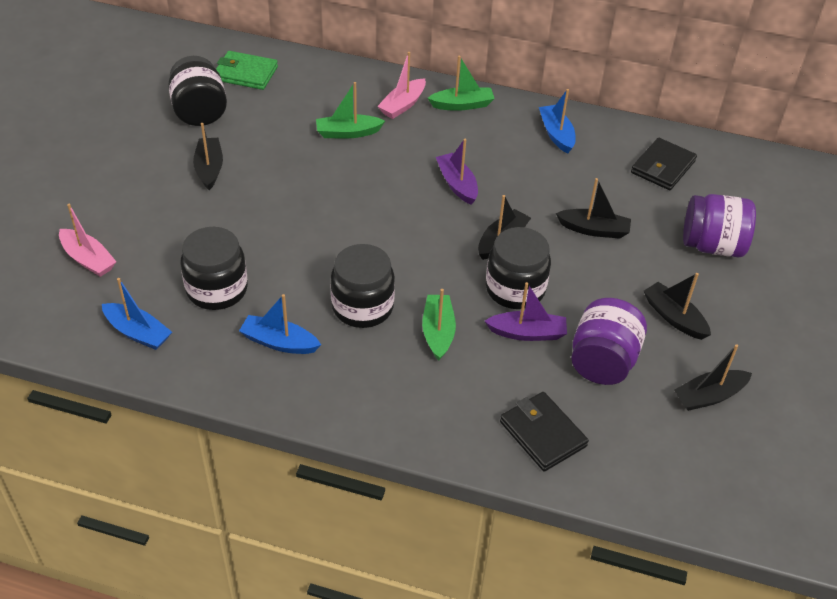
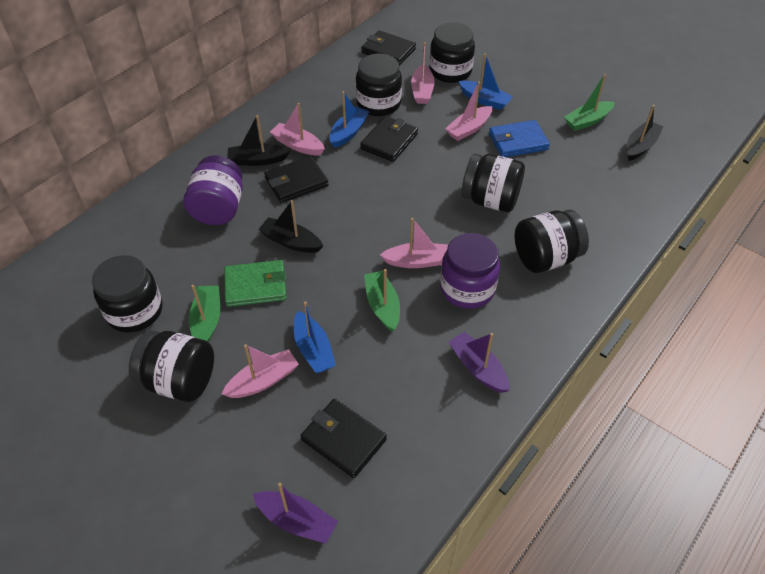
black boat: [193,123,223,190] [478,195,531,260] [556,178,631,239] [644,273,711,340] [674,344,752,411] = 5 -> [227,115,291,166] [258,200,323,253] [627,105,664,161] = 3
black jar: [168,56,227,126] [181,227,248,310] [330,244,395,328] [486,227,551,309] = 4 -> [92,255,162,333] [129,330,214,402] [356,54,402,116] [430,22,475,83] [461,153,525,212] [515,210,589,273] = 6
black wallet: [500,392,589,471] [631,138,697,190] = 2 -> [264,156,329,203] [301,399,387,478] [360,116,418,162] [361,30,416,66] = 4
blue wallet: none = 0 -> [489,120,550,157] = 1
pink boat: [59,204,116,277] [377,52,426,119] = 2 -> [222,344,299,398] [270,103,325,155] [380,218,448,268] [411,42,435,104] [445,81,492,141] = 5

